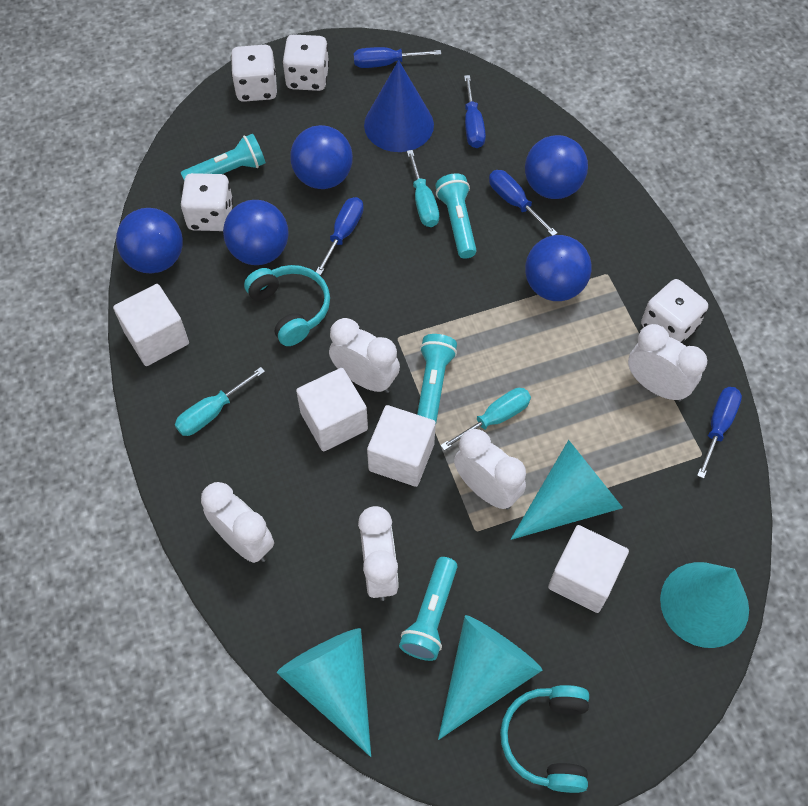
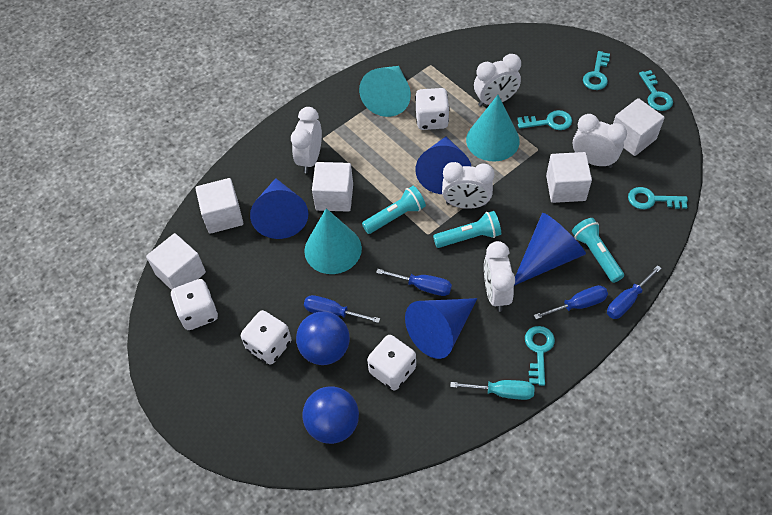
blue ball: [116,208,183,274] [223,200,289,265] [290,125,353,189] [525,135,588,199] [525,235,592,301] = 5 -> [296,312,350,365] [303,386,359,444] = 2
blue cone: [364,60,434,152] = 1 -> [250,178,308,239] [405,298,478,359] [415,136,471,194] [514,213,586,286] = 4
blue screwdriver: [316,197,364,275] [354,47,441,68] [464,75,486,148] [489,170,558,236] [697,387,742,479] = 5 -> [304,295,380,323] [376,269,452,296] [534,285,608,319] [607,265,661,319] = 4
turquoise cone: [277,628,371,757] [438,615,542,740] [511,440,623,540] [660,562,749,648] = 4 -> [304,208,362,274] [359,66,411,117] [466,95,520,162] = 3
turquoise flashlight: [181,134,266,180] [399,557,457,661] [417,334,457,422] [435,173,477,259] = 4 -> [362,186,426,234] [433,211,501,248] [572,218,624,283] = 3
turquoise headphones: [244,265,330,346] [500,685,589,793] = 2 -> none = 0
turquoise key: none = 0 -> [517,110,572,130] [525,326,555,386] [583,51,610,90] [628,187,688,209] [639,70,673,111] = 5
turquoise screwdriver: [175,367,265,436] [407,150,439,227] [440,388,531,451] = 3 -> [450,380,535,400] = 1
white cube: [113,284,189,366] [296,368,368,451] [367,405,436,487] [548,525,629,613] = 4 -> [146,233,206,290] [196,178,243,234] [312,162,353,212] [546,152,592,203] [613,98,665,156] = 5

